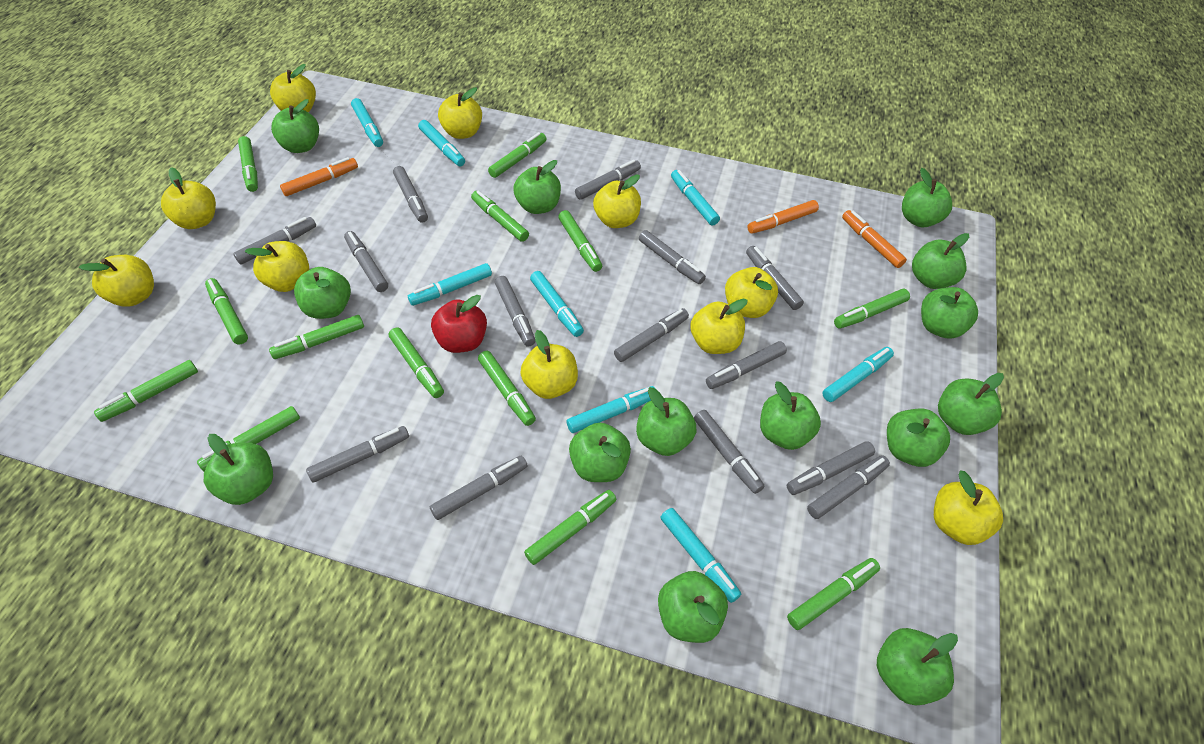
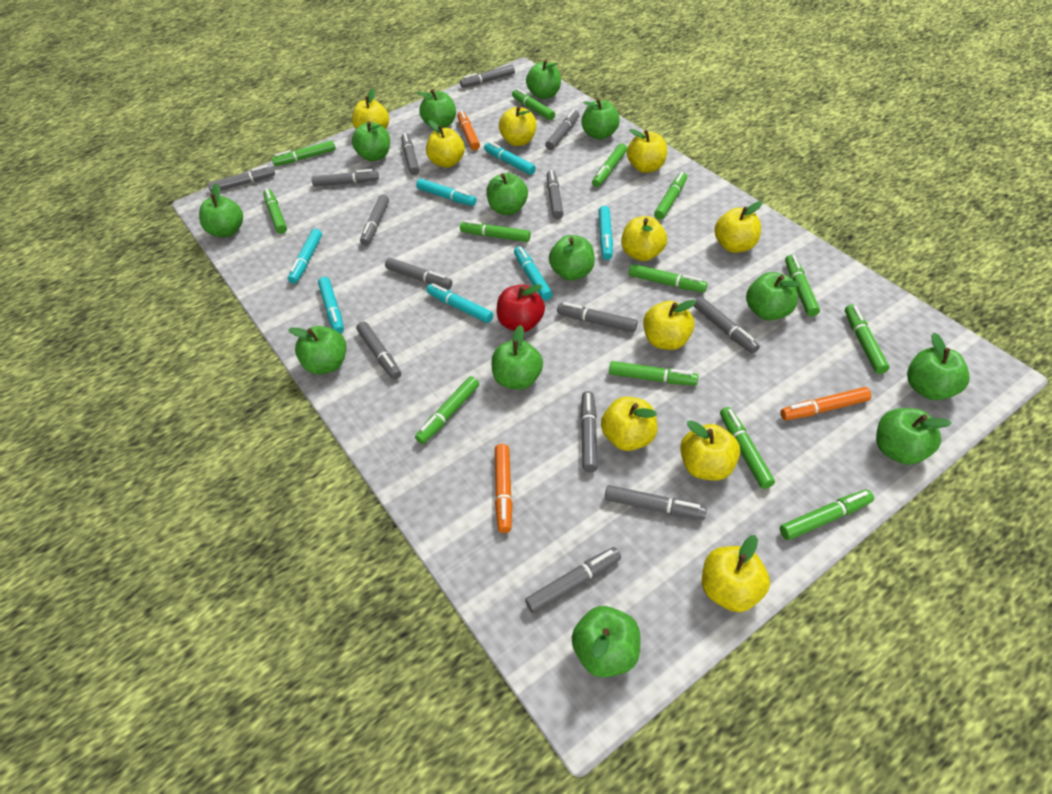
green apple: [204,434,273,505] [271,99,319,153] [294,267,351,319] [513,160,561,214] [569,423,631,482] [636,387,696,456] [658,571,728,643] [760,381,821,450] [877,628,958,705] [887,408,950,467] [902,168,952,227] [912,233,969,289] [921,287,978,339] [938,373,1004,435] = 14 -> [199,183,243,237] [288,326,346,374] [352,121,390,161] [417,90,456,128] [486,173,528,215] [491,325,543,390] [526,60,561,99] [549,235,595,281] [572,606,640,677] [581,99,620,140] [746,272,801,320] [876,408,952,465] [907,333,970,400] = 13
turquoise marker: [351,98,383,147] [408,263,492,306] [418,120,465,166] [530,271,584,337] [566,386,656,433] [660,508,741,603] [671,170,720,226] [822,347,894,402] = 8 -> [288,229,322,284] [318,277,344,334] [416,179,476,206] [426,283,493,323] [484,142,536,175] [514,246,553,301] [599,206,613,260] = 7

